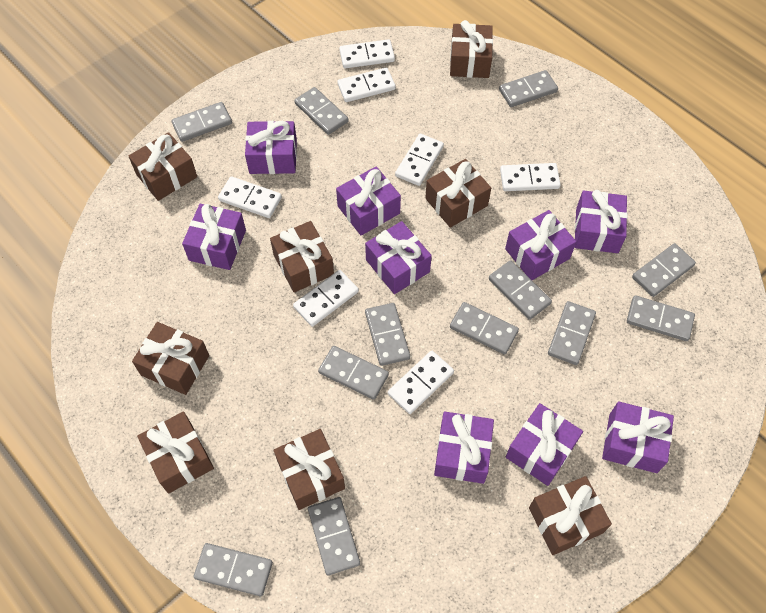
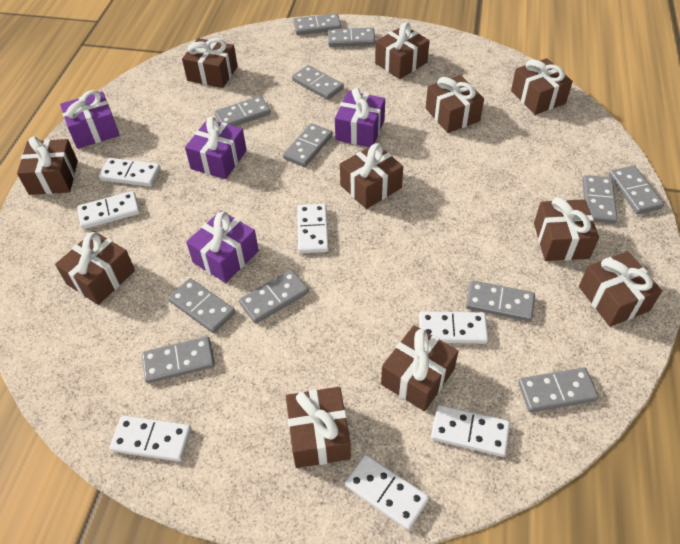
brown gift: [128,132,197,201] [132,322,209,395] [137,411,214,494] [270,221,334,293] [274,429,345,510] [425,159,491,228] [450,20,493,78] [529,476,612,555] = 8 -> [17,136,78,195] [55,231,135,305] [182,38,238,88] [286,387,351,468] [340,143,403,209] [375,22,430,79] [381,325,459,411] [426,75,484,133] [511,58,573,115] [534,197,599,261] [579,251,662,327] = 11
purple gift: [182,204,246,270] [245,121,297,174] [336,166,401,236] [365,221,432,294] [434,411,494,484] [505,210,576,280] [506,403,583,486] [575,190,628,253] [602,401,674,473] = 9 -> [60,90,120,149] [185,117,247,179] [186,211,259,283] [335,88,385,147] = 4

